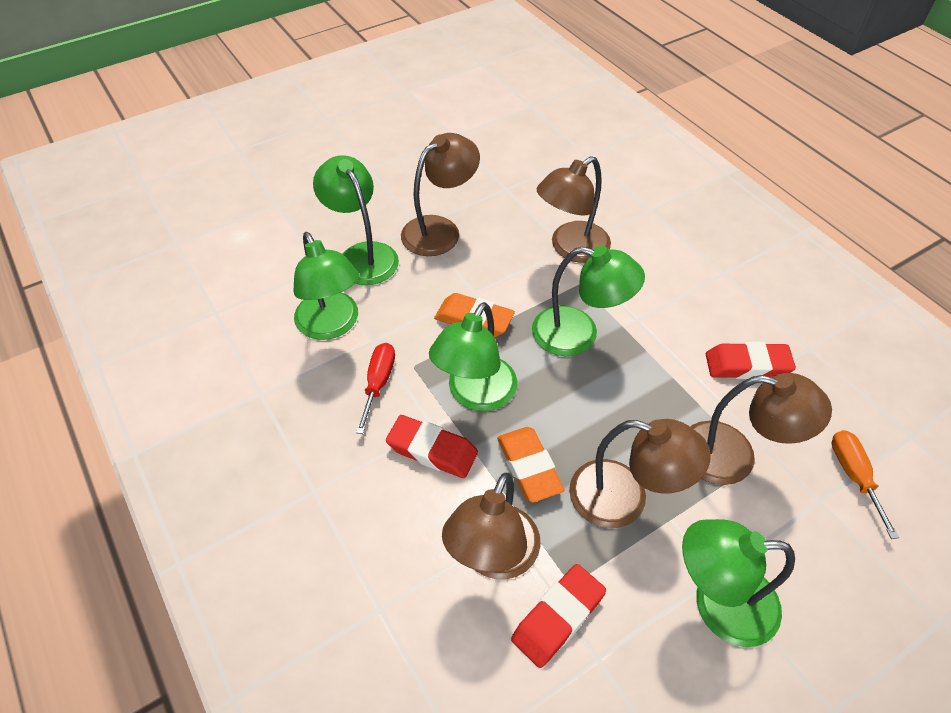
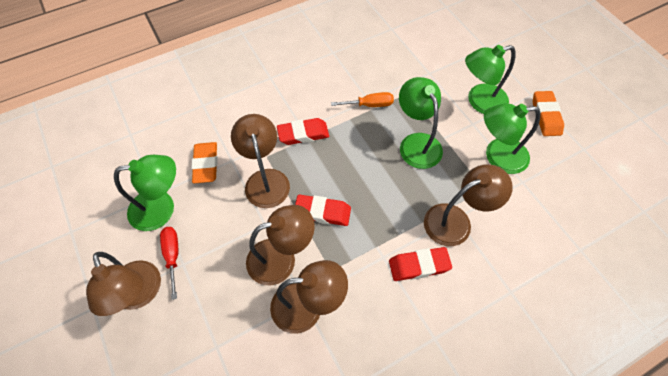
green lamp: [293,232,359,340] [313,155,399,285] [429,302,517,411] [532,246,645,356] [682,519,795,647] = 5 -> [114,155,176,231] [399,77,443,169] [465,45,516,114] [484,103,540,174] = 4

